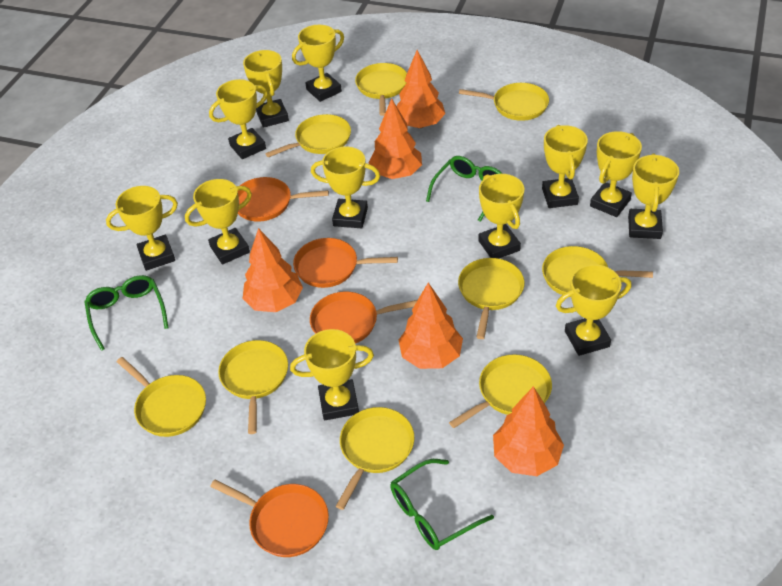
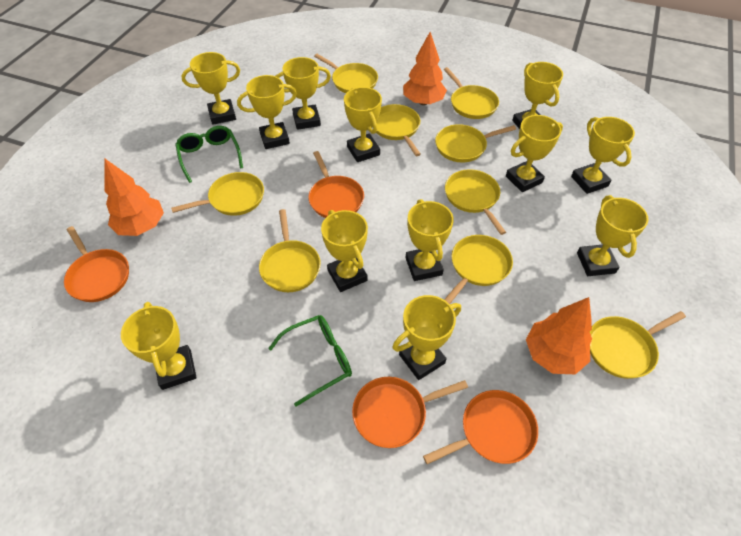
green glasses: [84,275,169,351] [390,459,494,550] [426,156,502,222] = 3 -> [175,126,243,183] [268,315,352,407] = 2
orange tree: [243,228,303,312] [368,98,422,179] [397,50,445,128] [399,282,463,369] [493,386,564,476] = 5 -> [105,159,164,236] [403,32,447,105] [526,297,592,374] = 3

